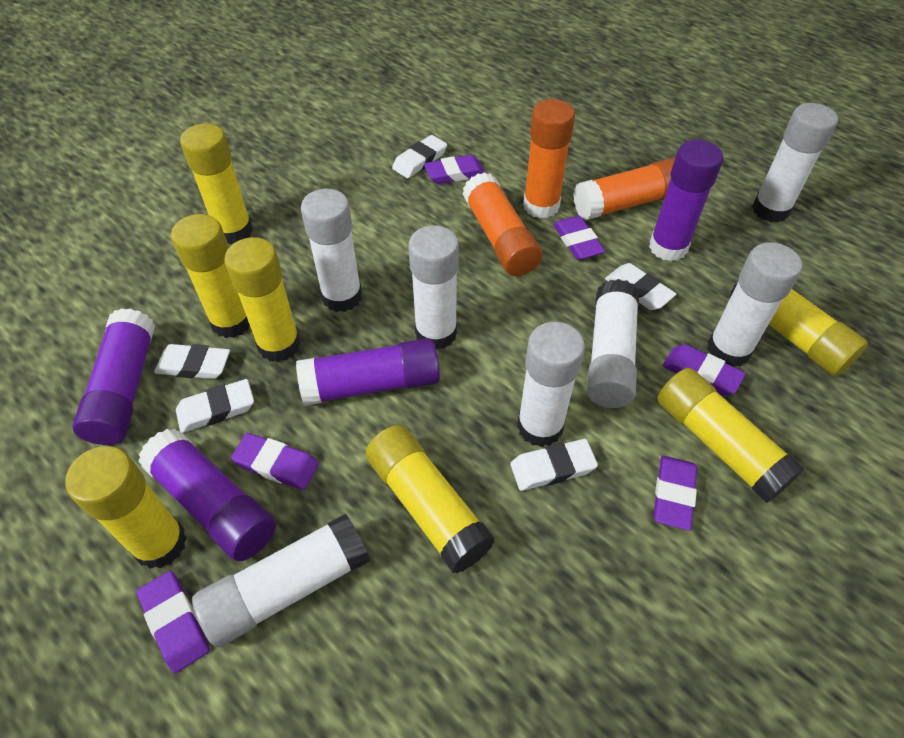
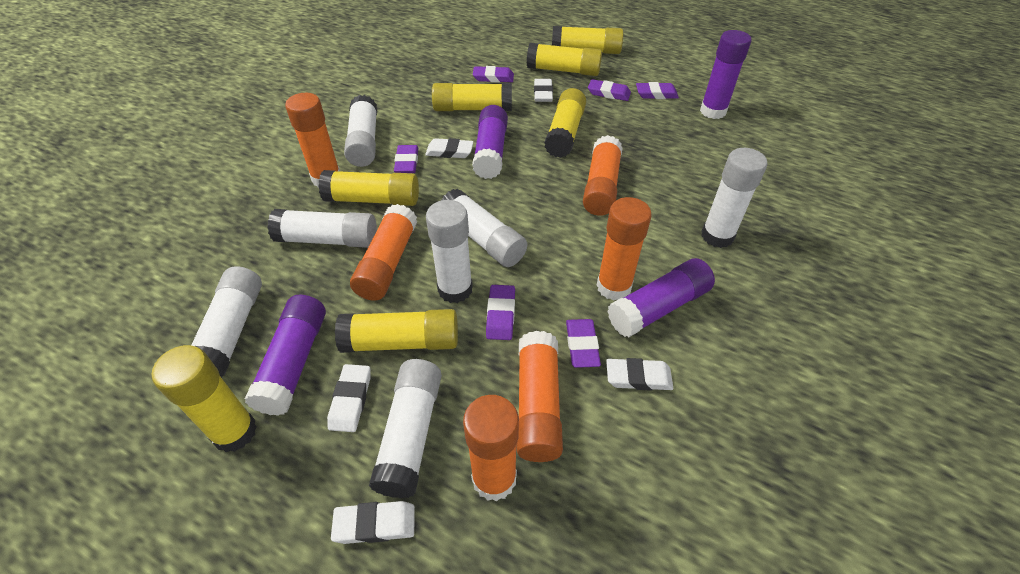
orange glue stick: [463,172,542,276] [523,99,575,219] [573,157,675,221] = 3 -> [285,93,340,188] [350,204,417,301] [463,395,519,502] [517,331,563,462] [583,135,623,216] [597,197,652,301] = 6

